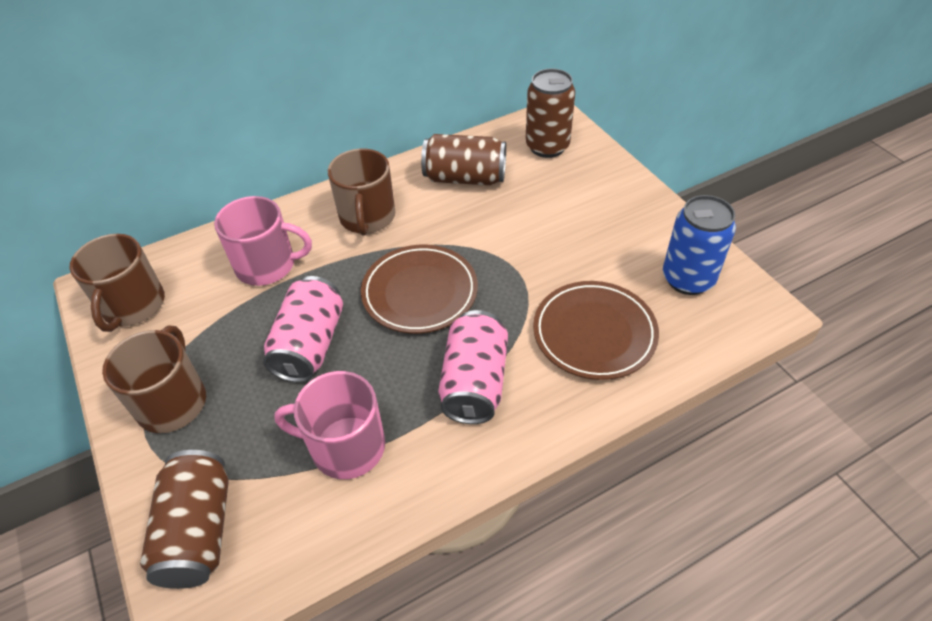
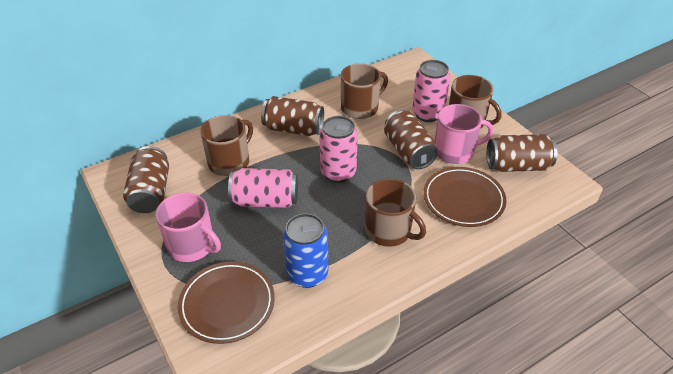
brown can: [140,450,229,589] [421,134,506,185] [526,68,575,158] = 3 -> [123,146,169,213] [261,96,324,136] [384,110,438,169] [487,134,558,172] = 4
brown mug: [70,234,165,332] [102,325,206,433] [328,149,395,236] = 3 -> [200,115,253,176] [341,63,388,119] [365,178,426,247] [449,75,502,129] = 4
pink can: [263,276,343,383] [438,310,508,424] = 2 -> [228,168,298,208] [319,116,358,183] [412,60,450,122] = 3

